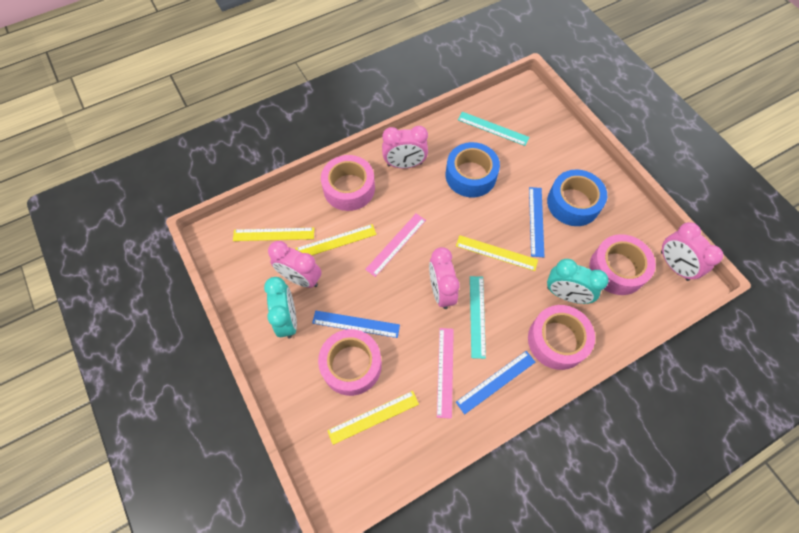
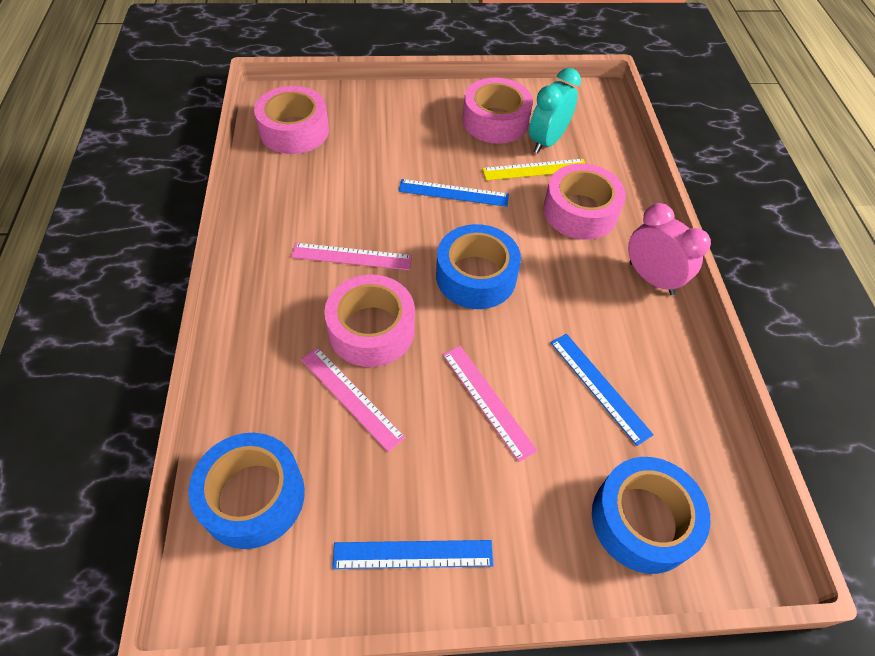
blue tape: [446,142,500,197] [547,169,607,226] = 2 -> [188,433,305,549] [436,224,521,309] [592,457,711,574] = 3
pink clock: [268,241,321,288] [382,126,428,168] [429,247,460,309] [661,222,723,281] = 4 -> [628,203,711,295] = 1
pink ruler: [365,213,426,277] [437,328,454,419] = 2 -> [291,243,412,270] [301,347,406,452] [443,346,537,462] = 3
turquoise clock: [264,277,297,338] [547,259,609,304] = 2 -> [529,68,581,153] = 1
turquoise ruler: [458,112,529,146] [470,276,486,359] = 2 -> none = 0
yellow ruler: [233,228,314,241] [295,224,377,255] [327,391,419,445] [456,235,538,271] = 4 -> [482,159,586,180] = 1

